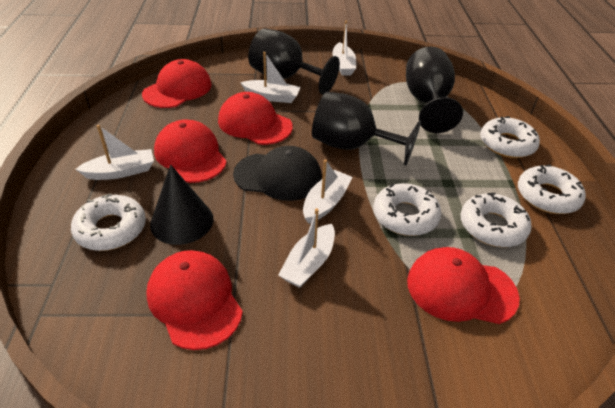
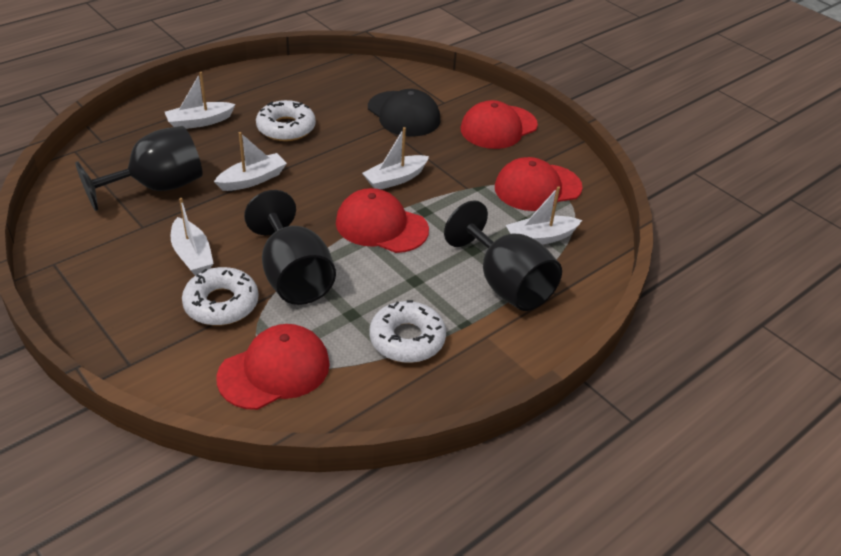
black cone: [150,164,214,245] = 1 -> none = 0
red cap: [142,59,212,108] [146,250,243,350] [154,119,227,183] [218,92,293,145] [407,247,520,324] = 5 -> [216,324,330,410] [336,188,429,253] [461,100,538,149] [495,157,582,211] = 4
white donut: [71,194,146,251] [373,183,441,236] [461,193,532,247] [480,116,540,158] [518,165,586,214] = 5 -> [182,267,259,326] [256,100,316,141] [369,300,446,363] = 3

